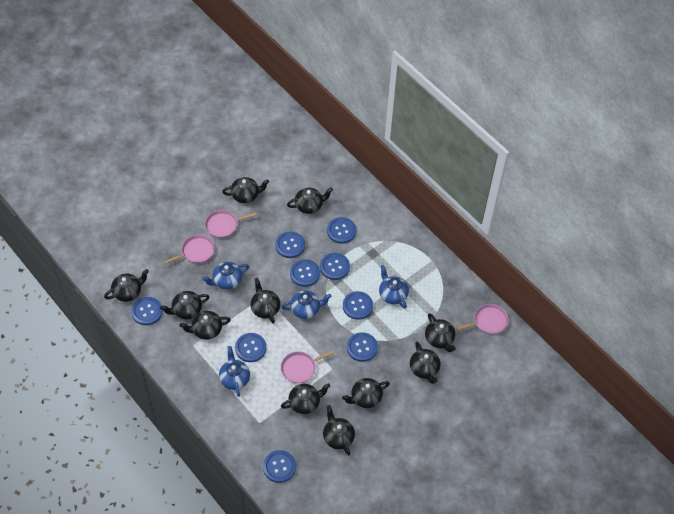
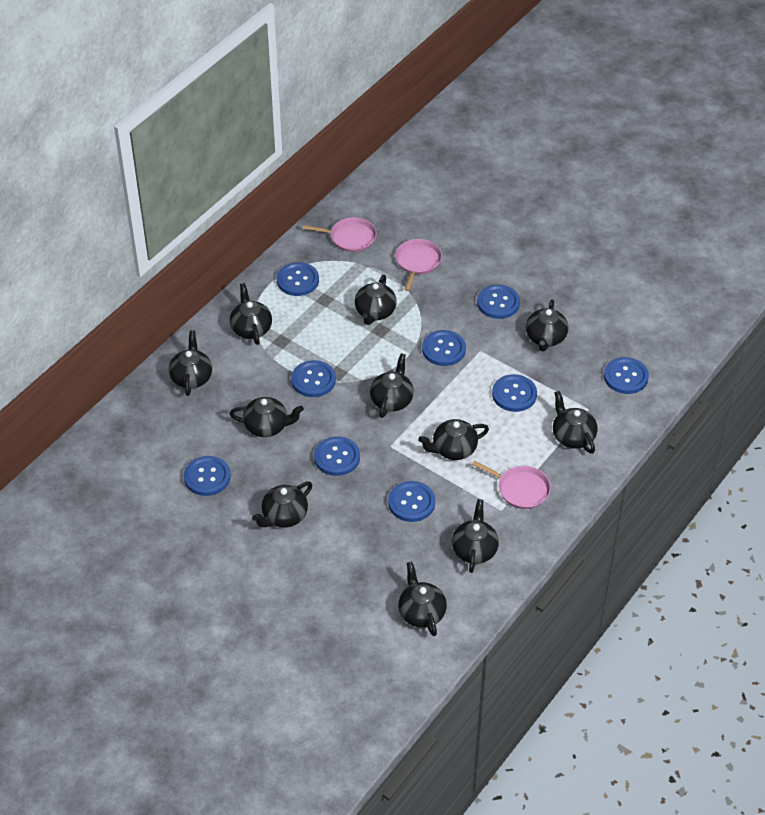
blue teapot: [202,262,249,289] [219,346,250,397] [282,290,332,319] [379,265,409,309] = 4 -> none = 0
pink pan: [164,235,215,264] [205,210,256,238] [281,350,334,383] [456,304,509,334] = 4 -> [303,217,377,252] [395,239,442,291] [472,461,551,509] = 3

